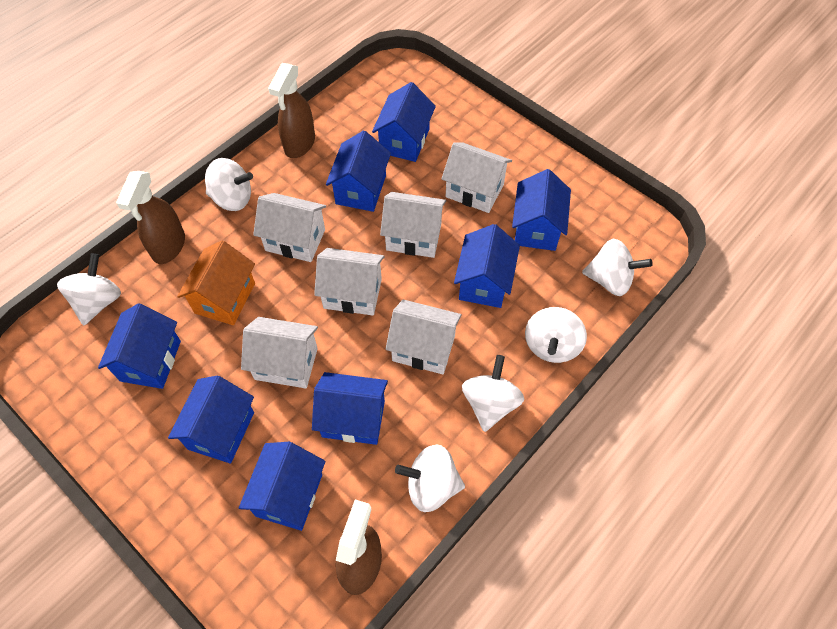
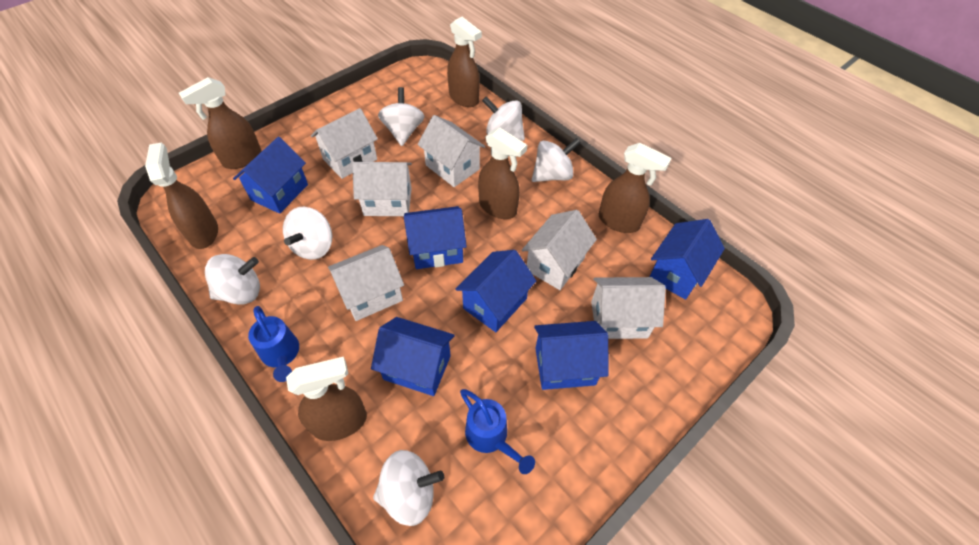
blue house: [98,303,181,389] [168,375,254,464] [239,442,325,531] [312,372,388,445] [326,130,391,212] [372,82,436,162] [454,224,520,308] [512,169,571,251] = 8 -> [233,137,308,214] [371,317,454,396] [404,206,467,269] [455,250,536,332] [534,321,609,390] [649,219,725,300] = 6
blue watering can: none = 0 -> [248,306,299,382] [460,389,535,474] = 2
brown spray bottle: [116,171,185,264] [268,63,315,158] [336,500,382,595] = 3 -> [145,142,218,249] [179,77,261,169] [286,356,367,441] [447,17,482,107] [478,127,527,219] [599,143,672,233] = 6
orange house: [177,241,255,325] = 1 -> none = 0

